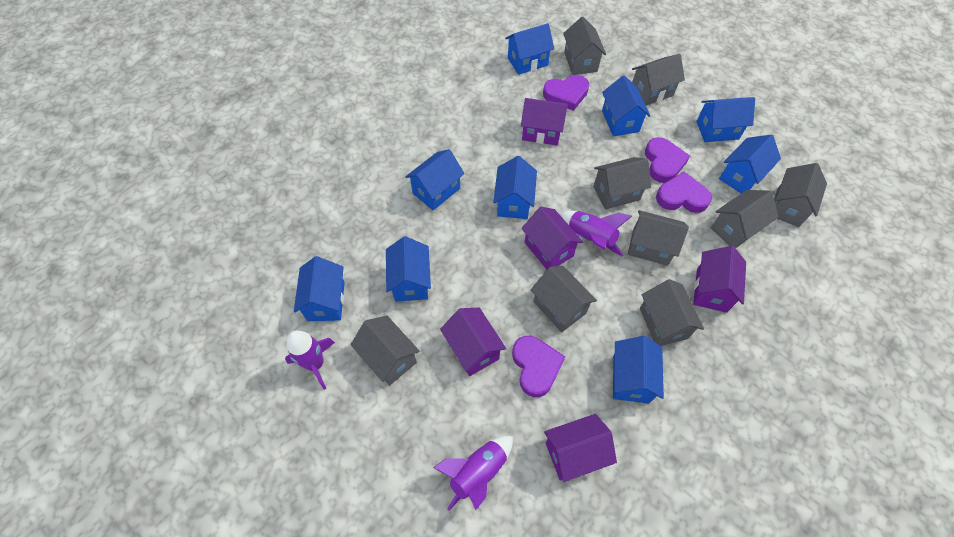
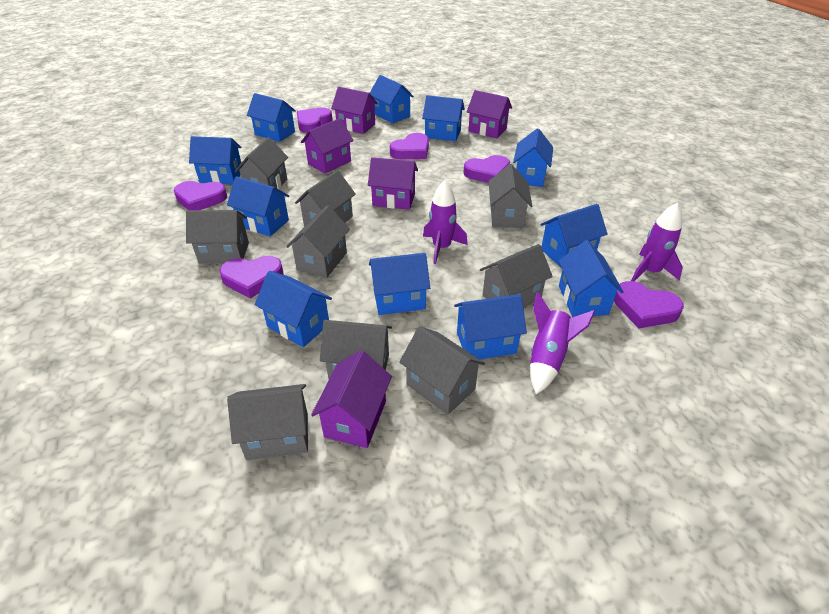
blue house: [294,256,345,321] [386,236,431,302] [405,149,465,210] [493,156,537,219] [505,23,554,75] [602,75,650,137] [613,336,664,404] [696,97,755,142] [719,134,781,193] = 9 -> [189,136,242,184] [227,177,289,236] [247,93,296,142] [255,271,332,347] [369,253,430,315] [370,75,414,124] [422,95,465,141] [454,294,527,359] [513,128,553,187] [541,204,608,267] [559,240,624,317] = 11
purple heart: [512,336,565,397] [543,75,589,111] [645,137,690,183] [656,171,712,213] = 4 -> [174,181,227,210] [219,256,284,298] [297,107,332,133] [390,133,429,159] [464,155,510,183] [614,281,684,328] = 6

